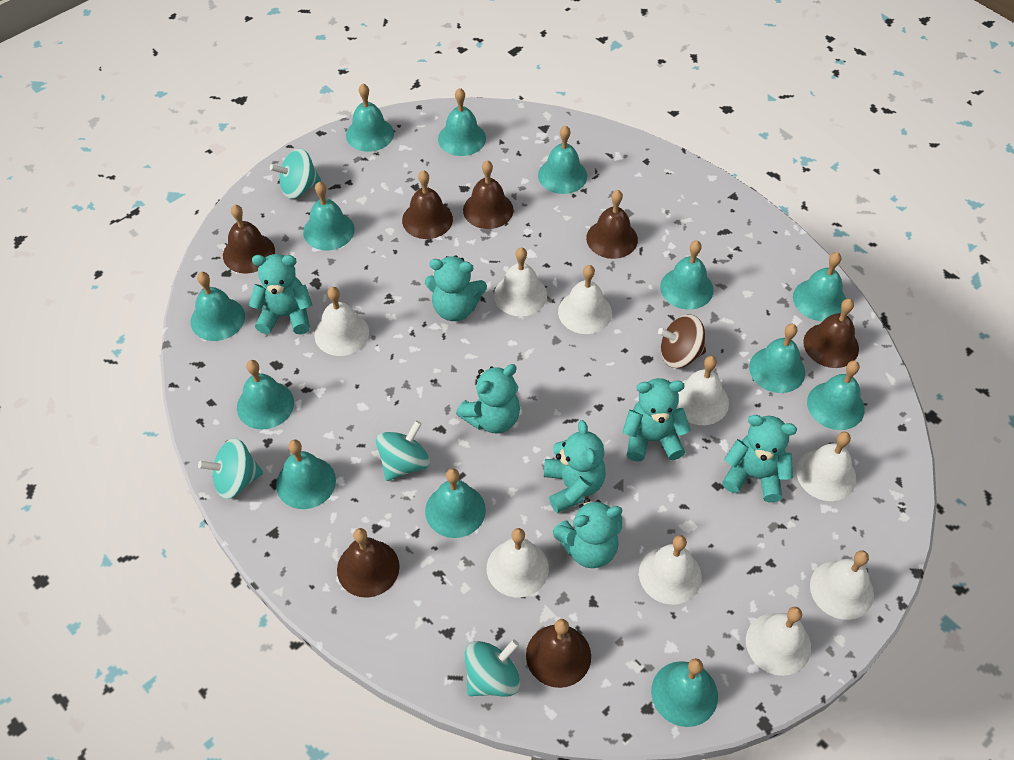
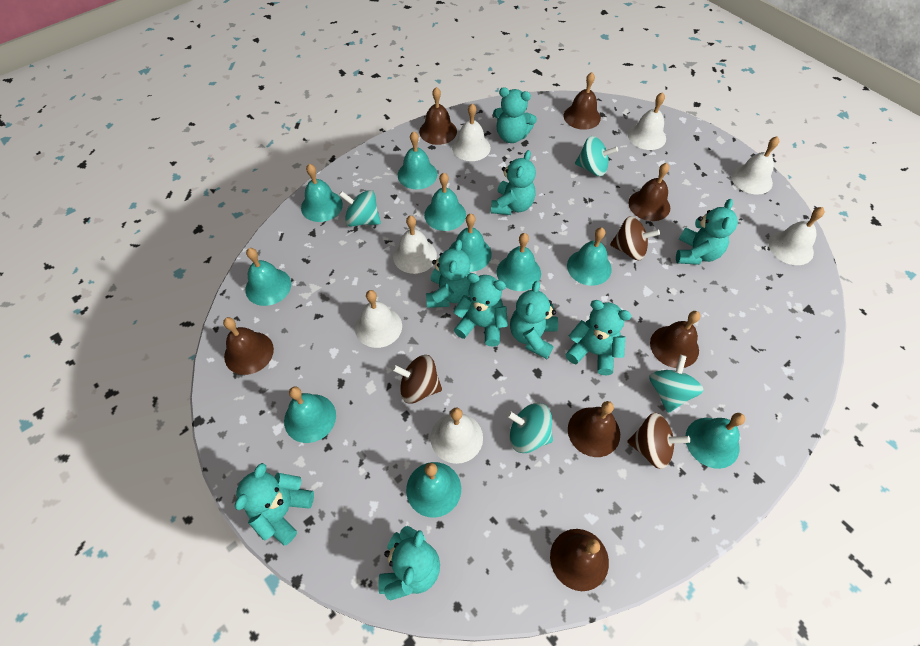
brown spinning top: [658,315,706,368] = 1 -> [392,355,442,404] [610,216,660,260] [627,413,690,469] = 3
turquoise bell: [191,272,245,341] [237,360,294,430] [276,440,336,509] [303,182,355,250] [346,84,394,152] [425,468,486,538] [438,88,486,156] [538,125,587,194] [651,658,718,727] [660,240,714,310] [749,324,805,393] [793,252,846,321] [807,361,865,430] = 13 -> [245,248,291,306] [284,386,336,443] [301,164,343,222] [398,131,437,189] [406,462,461,518] [424,173,466,231] [449,214,492,272] [497,233,541,291] [567,227,612,286] [686,413,745,469] = 10
turquoise teddy bear: [249,254,312,334] [425,255,487,321] [456,364,520,434] [544,420,606,513] [553,498,622,568] [623,378,691,462] [722,415,797,503] = 7 -> [235,463,314,546] [379,526,440,600] [426,240,471,308] [453,273,508,346] [491,150,536,215] [493,87,537,143] [510,281,558,359] [565,300,632,375] [676,199,738,265] = 9
white bell: [314,287,369,356] [487,528,549,597] [494,247,547,317] [558,265,612,334] [639,535,702,605] [676,356,729,425] [746,607,811,676] [796,432,856,501] [810,550,874,620] = 9 -> [355,290,402,348] [393,215,437,274] [430,407,483,464] [452,103,491,161] [628,92,666,150] [731,136,779,195] [769,207,825,265] = 7

